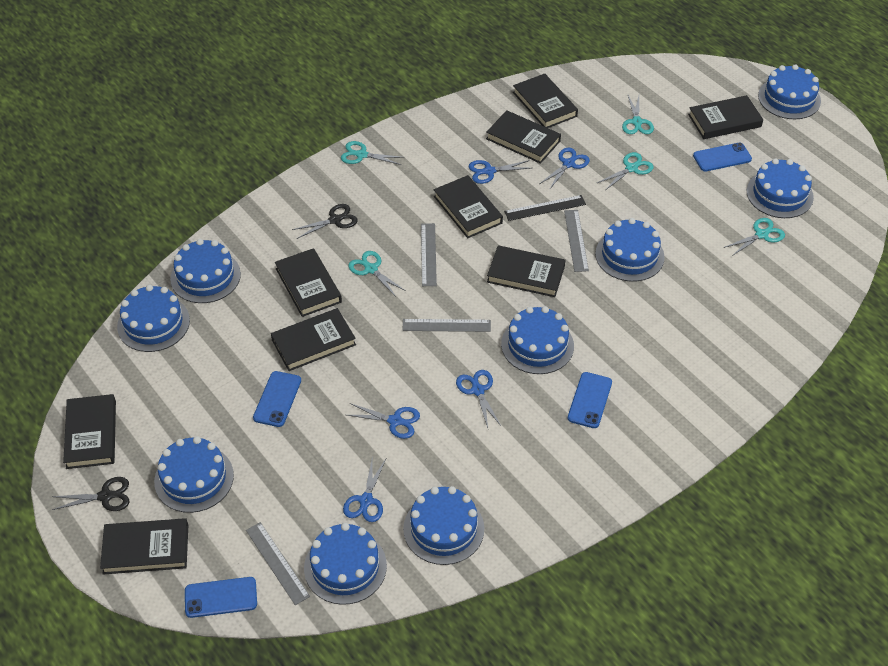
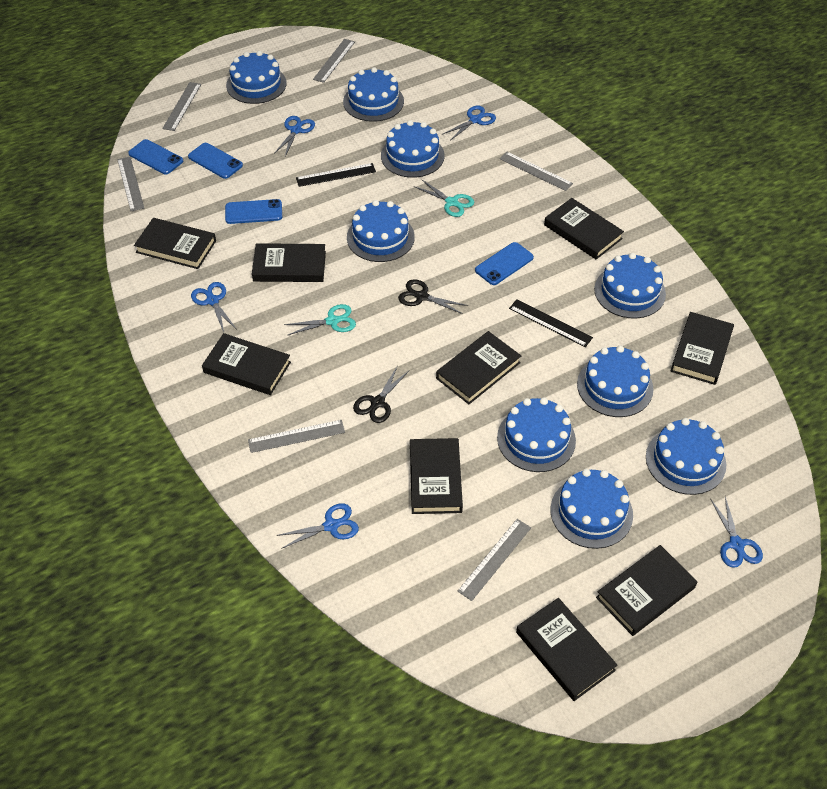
black ruler: [504,195,586,221] = 1 -> [296,163,376,187] [509,299,593,347] = 2
grey ruler: [246,522,310,605] [402,319,491,332] [421,223,437,286] [564,210,589,272] = 4 -> [117,157,144,211] [162,82,201,131] [248,420,345,453] [313,39,355,83] [458,519,531,601] [500,152,573,191] = 6
turquoise scissors: [341,141,405,165] [348,251,406,297] [597,152,654,190] [622,95,654,134] [723,218,785,256] = 5 -> [284,304,356,335] [414,179,474,217] = 2

